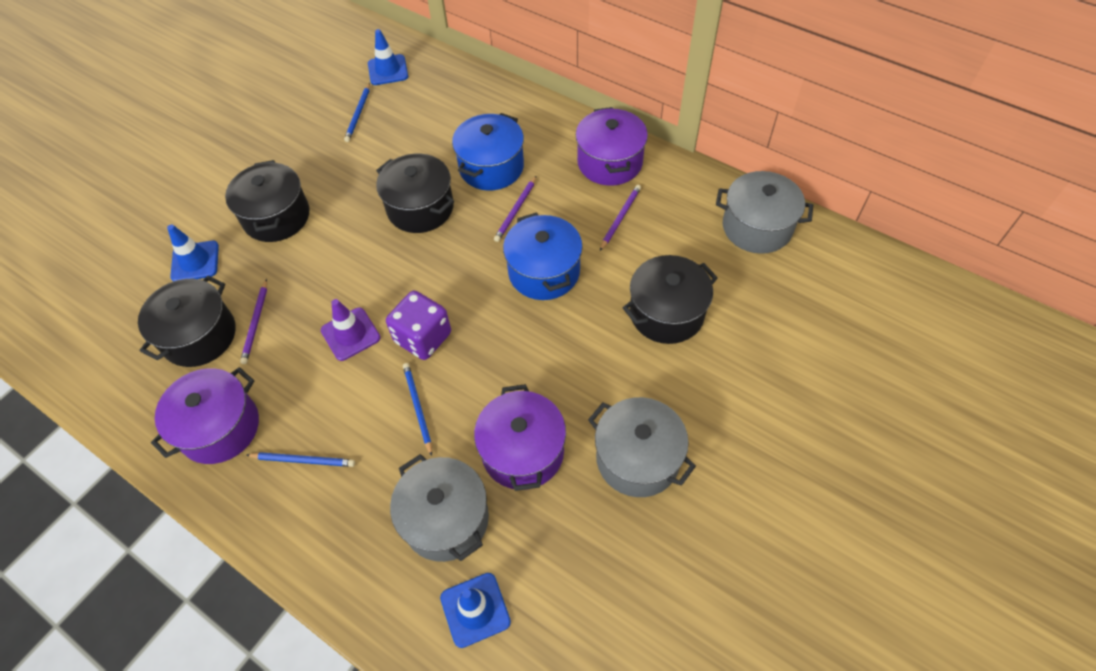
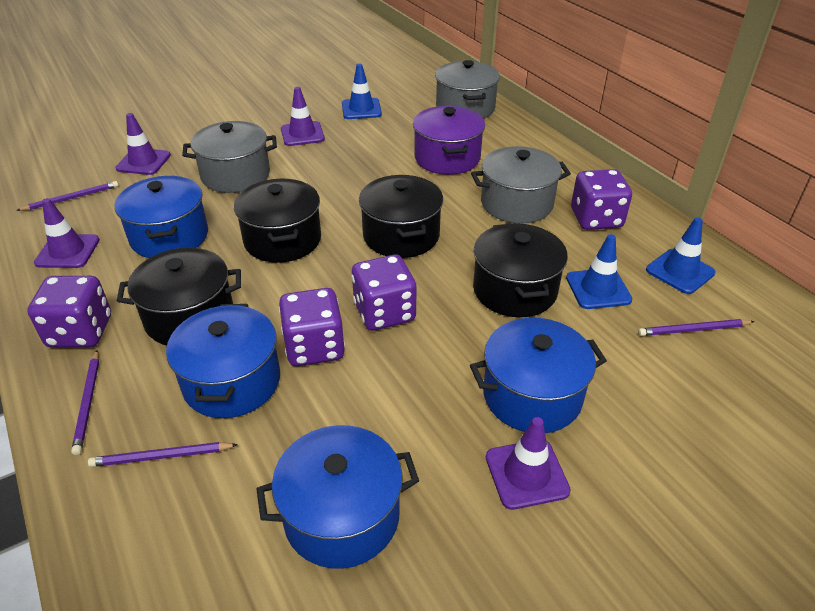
blue pencil: [247,452,355,467] [344,83,370,142] [403,363,432,456] = 3 -> none = 0
blue pot: [452,113,524,191] [503,212,583,300] = 2 -> [114,176,208,258] [166,304,280,418] [256,425,419,569] [470,318,607,433] = 4
purple dice: [386,291,451,360] = 1 -> [27,276,111,348] [279,288,345,366] [352,255,417,331] [571,169,632,230] = 4
purple pencil: [240,279,267,364] [494,176,536,242] [600,185,641,251] = 3 -> [16,181,119,211] [71,350,99,455] [88,442,238,467] [638,319,755,336] = 4
purple pot: [151,367,259,464] [474,384,566,491] [576,107,648,186] = 3 -> [413,106,485,175] = 1
purple traffic cone: [321,299,380,361] = 1 -> [34,198,100,268] [115,113,171,175] [281,87,325,146] [486,417,571,510] = 4

